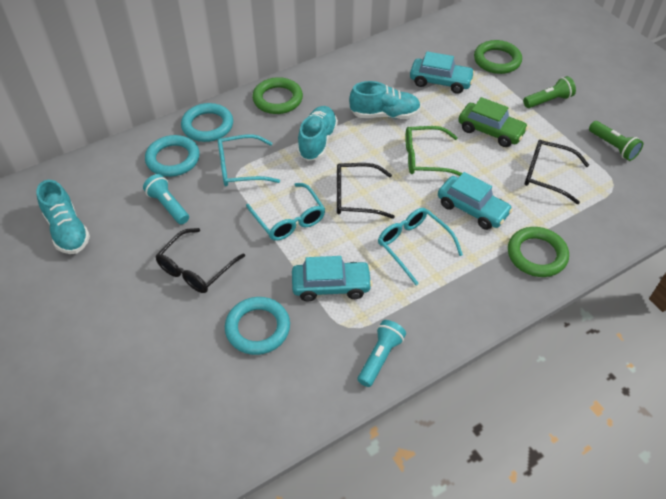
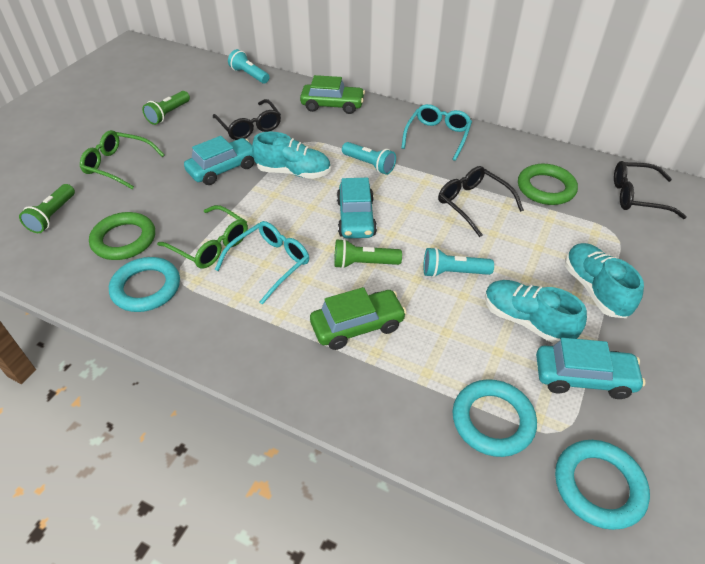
green car: [458,97,528,147] = 1 -> [300,75,365,114] [310,287,407,350] = 2
green flashlight: [523,76,576,108] [589,121,643,161] = 2 -> [19,184,75,233] [142,91,190,125] [334,239,402,269] = 3
green glasses: [405,126,462,176] = 1 -> [80,130,165,189] [157,205,248,268] = 2
green ring: [252,77,303,114] [474,40,522,74] [508,227,569,277] = 3 -> [89,212,155,260] [518,164,578,205] = 2
turquoise flashlight: [143,174,189,225] [358,320,406,387] = 2 -> [228,49,269,84] [342,142,396,175] [423,247,494,278] = 3
turquoise glasses: [218,134,280,186] [246,183,325,241] [378,208,463,285] = 3 -> [215,221,309,305] [401,104,472,161] = 2

